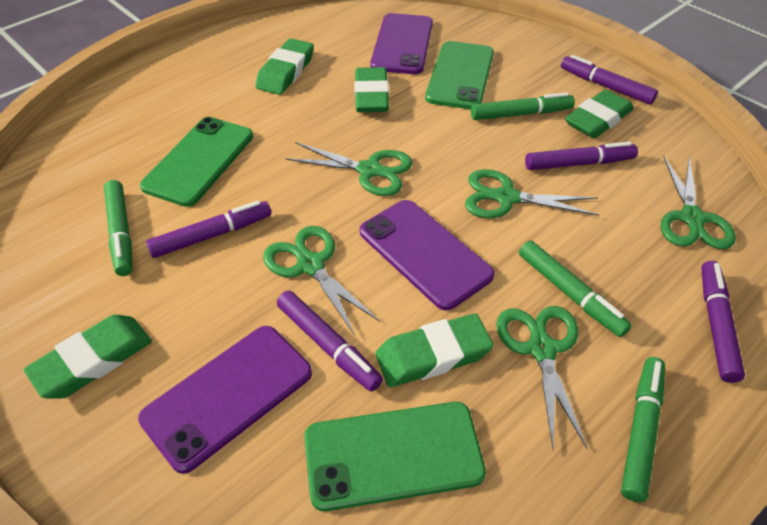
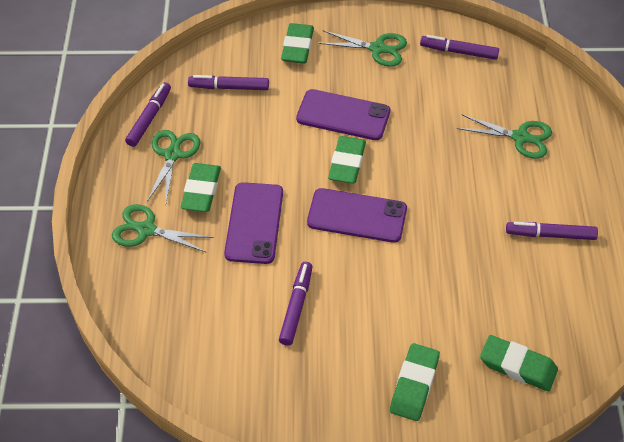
green marker: [104,180,132,276] [471,92,575,120] [519,240,632,337] [621,357,665,502] = 4 -> none = 0
green phone: [140,117,253,207] [304,402,486,511] [425,41,494,110] = 3 -> none = 0
green scissors: [263,226,380,335] [286,142,413,196] [465,169,599,218] [496,306,588,449] [661,156,736,249] = 5 -> [112,204,214,253] [147,130,200,203] [318,30,407,67] [457,114,552,159] = 4

